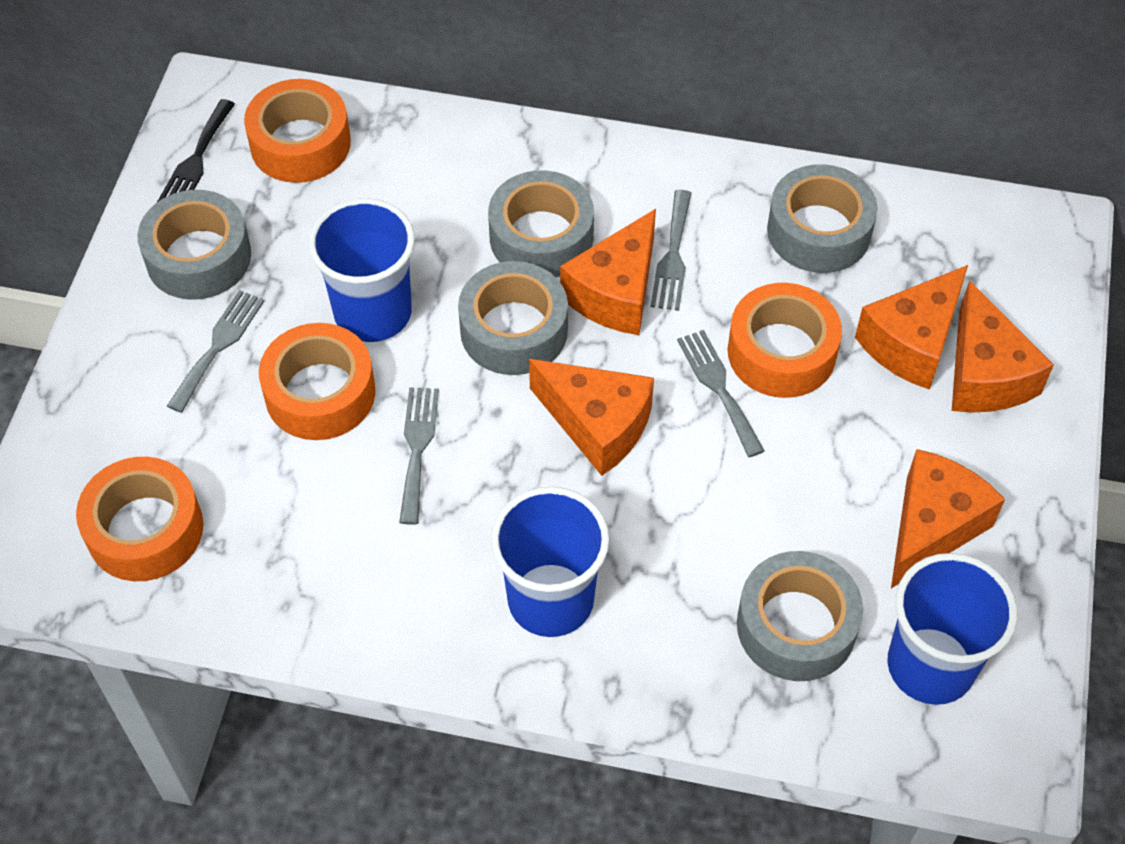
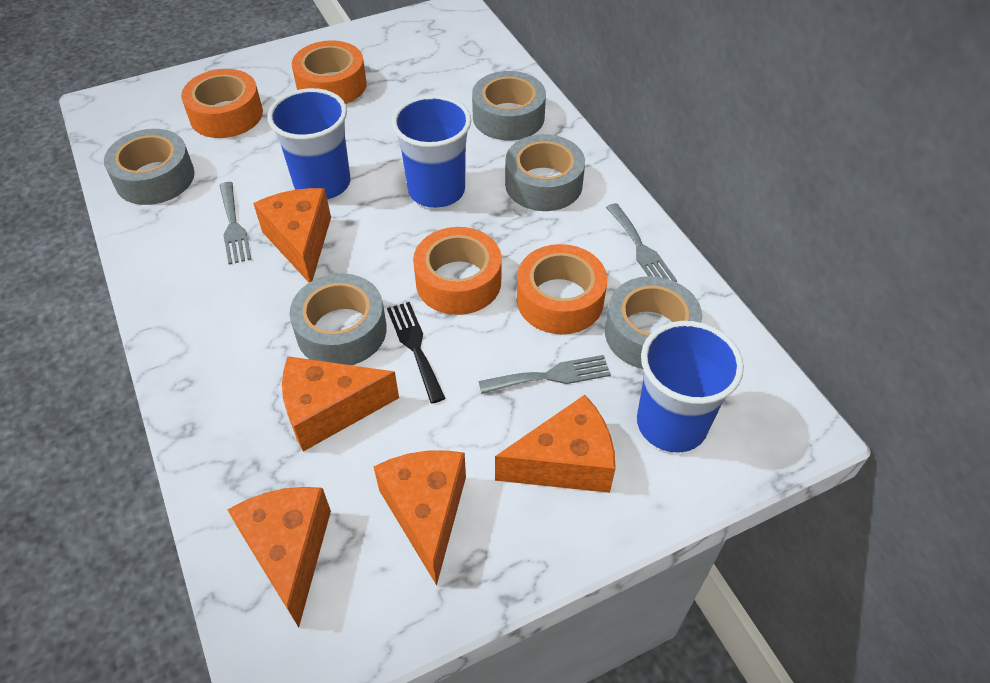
grey fork: [167,290,264,413] [399,387,439,525] [651,190,691,311] [677,330,765,457] = 4 -> [220,182,251,264] [478,355,611,394] [606,203,677,282] = 3

